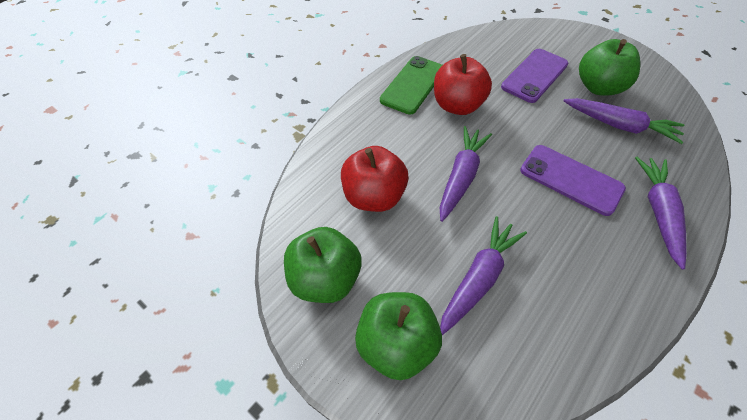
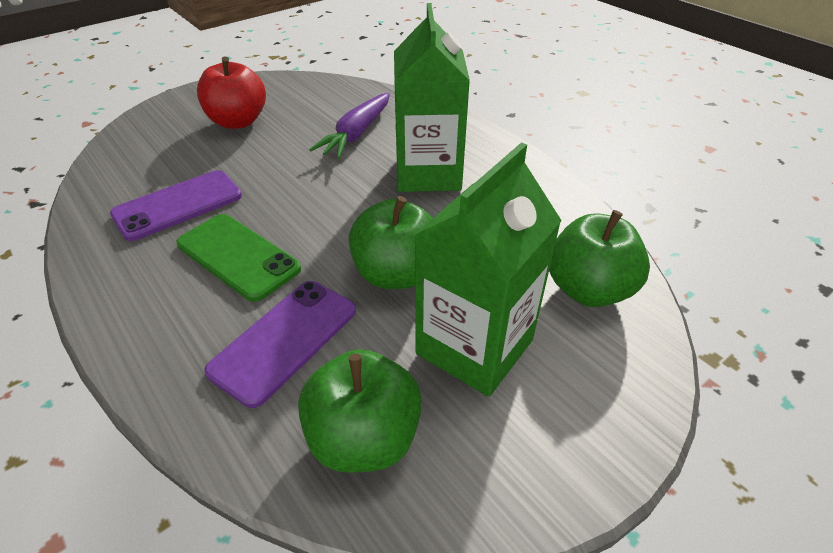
green carton: none = 0 -> [394,3,470,192] [414,142,562,397] = 2
purple carrot: [439,126,492,222] [440,216,527,335] [564,98,684,144] [635,157,687,270] = 4 -> [309,93,390,159] = 1
red apple: [341,146,409,212] [434,54,492,115] = 2 -> [197,56,266,129] = 1

